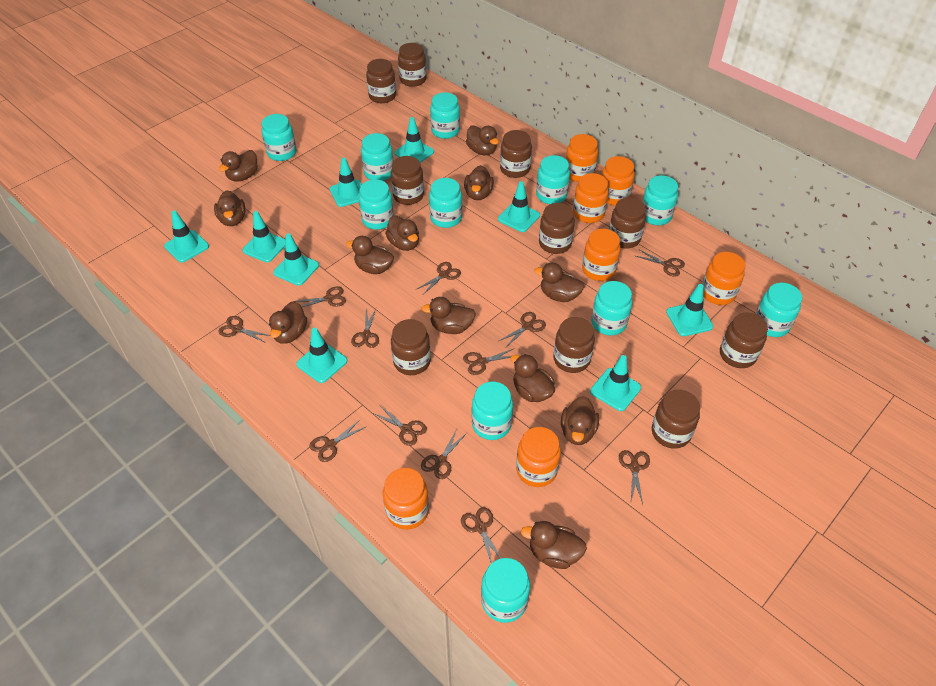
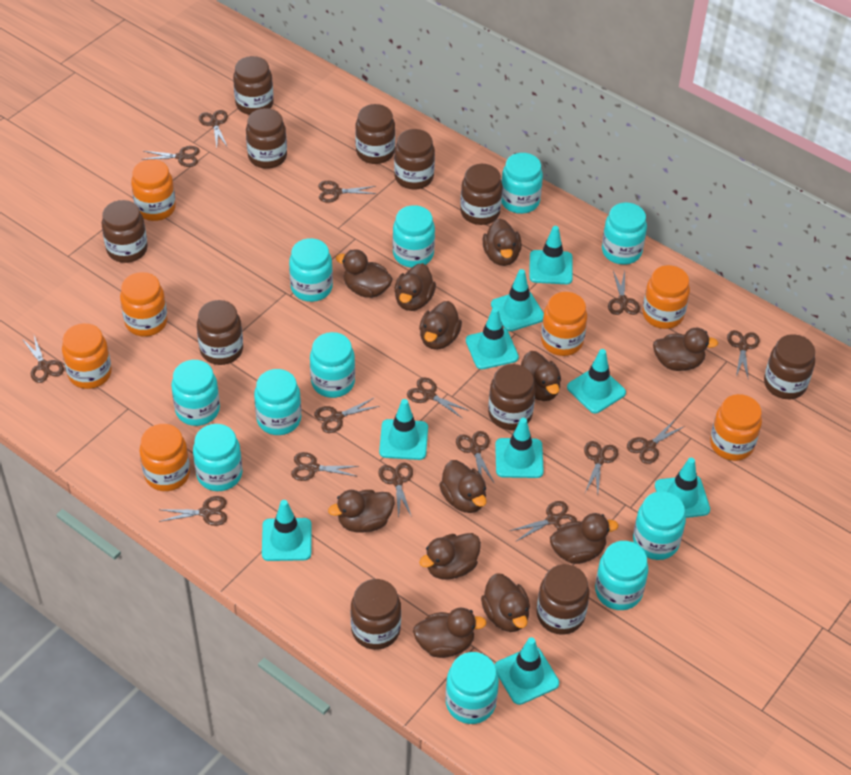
brown jar: [366,59,396,103] [391,156,424,205] [391,319,431,375] [398,43,426,87] [500,130,532,178] [539,203,575,254] [553,317,595,373] [609,198,646,248] [652,390,700,449] [720,312,768,368] = 10 -> [102,200,148,263] [197,300,243,365] [233,56,274,115] [246,108,287,169] [351,579,401,650] [355,104,395,164] [394,129,435,189] [460,164,502,225] [488,364,535,430] [537,564,589,635] [764,334,815,399] = 11
brown scissors: [218,316,270,343] [298,286,346,307] [309,420,367,462] [351,309,379,348] [373,407,427,446] [417,262,461,295] [421,429,467,479] [461,507,501,563] [463,348,515,375] [499,312,546,348] [619,450,650,504] [636,249,685,277] = 12 -> [22,336,64,383] [142,146,200,167] [159,496,227,526] [199,110,228,148] [291,452,359,481] [314,397,380,433] [318,181,376,203] [378,463,413,518] [407,377,470,419] [456,431,494,483] [509,501,577,541] [584,441,618,494] [608,271,640,315] [627,420,685,464] [727,330,760,380] = 15

